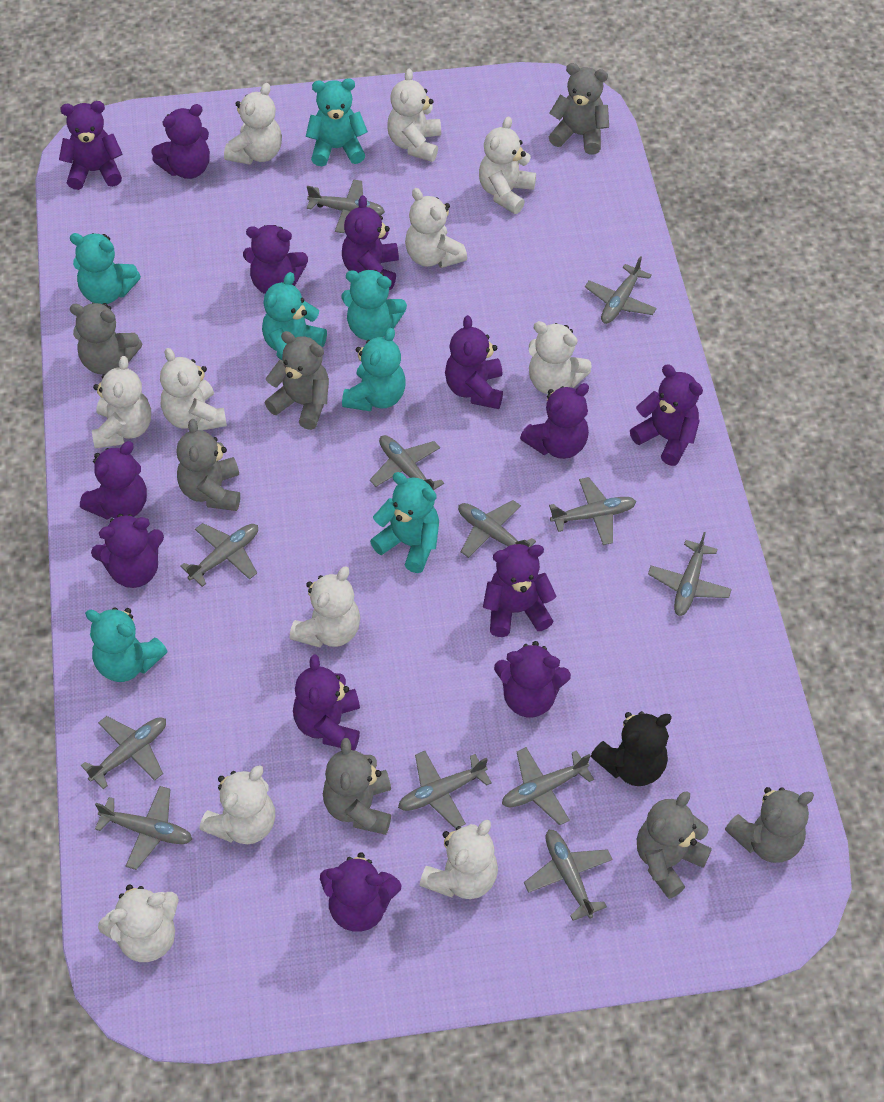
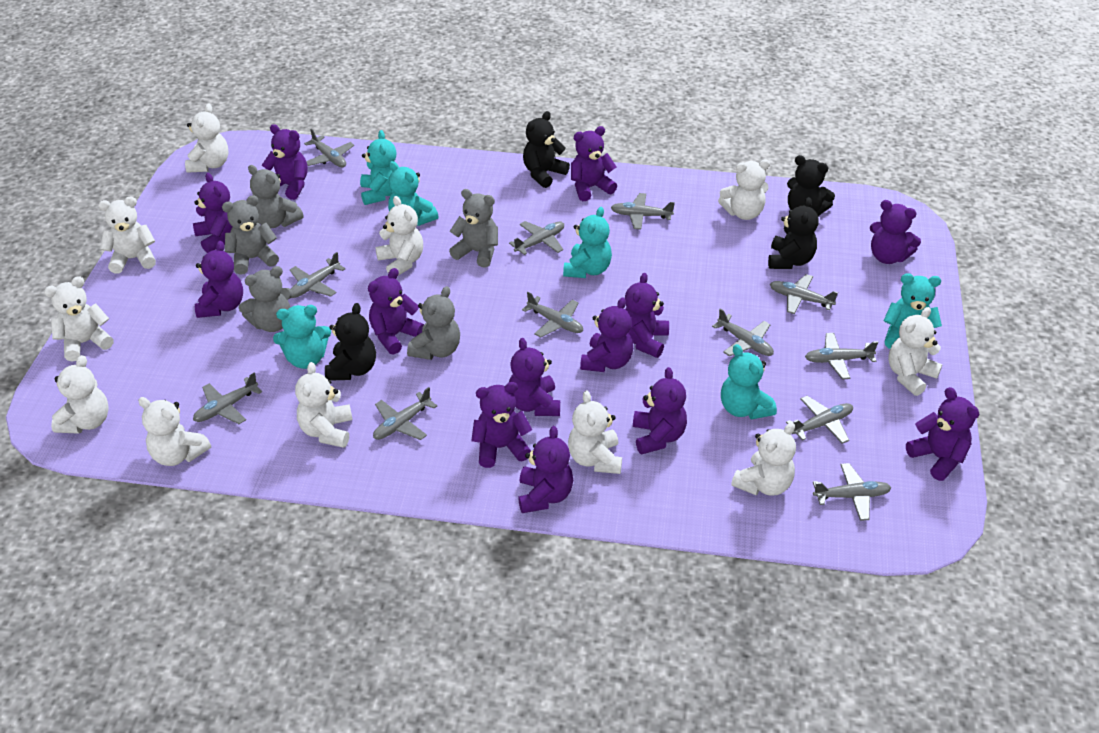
black teddy bear: [591,711,672,786] = 1 -> [325,303,376,381] [523,111,570,188] [768,197,819,269] [787,155,835,216] = 4
grey teddy bear: [70,303,142,374] [176,419,240,511] [265,331,329,430] [323,738,391,835] [549,63,609,155] [637,791,712,899] [725,787,814,863] = 7 -> [222,195,279,275] [239,266,293,332] [248,165,304,228] [407,286,460,360] [449,189,498,268] = 5
turquoise teddy bear: [70,233,141,304] [85,607,168,682] [262,272,327,360] [306,79,368,166] [341,270,407,340] [342,328,406,411] [370,472,439,573] = 7 -> [273,305,331,369] [360,130,399,205] [388,161,438,226] [563,207,612,278] [721,344,777,419] [884,273,942,349] = 6

